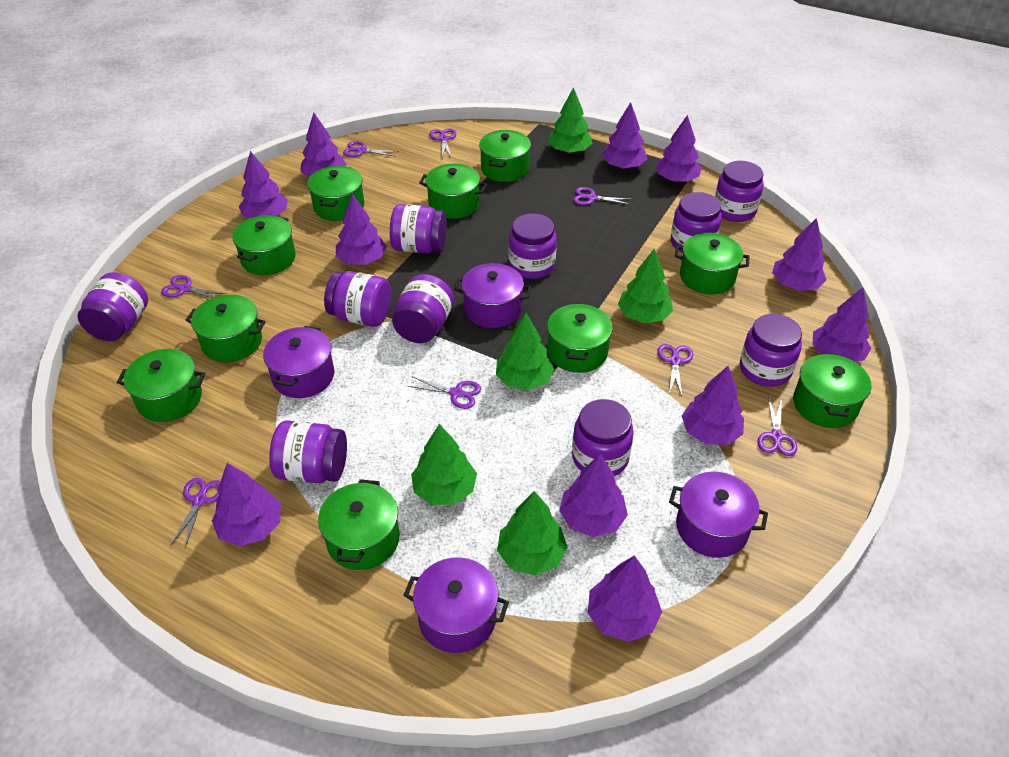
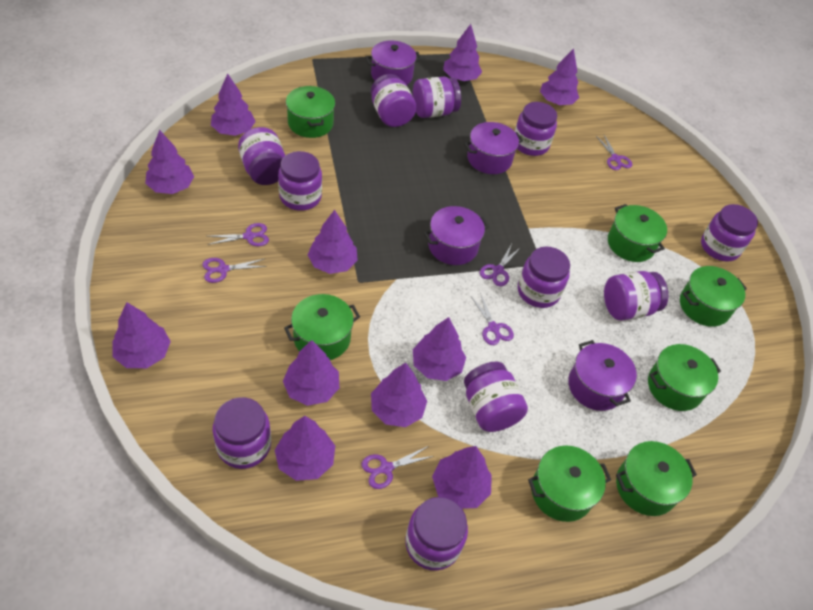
green pot: [117,349,205,422] [186,294,266,362] [232,215,296,275] [307,166,364,221] [318,479,400,570] [419,164,487,219] [479,130,531,182] [547,303,613,373] [675,233,749,295] [793,353,871,428] = 10 -> [284,294,360,360] [286,86,335,138] [528,446,611,522] [608,204,667,262] [616,441,697,516] [648,344,721,411] [680,266,747,327] = 7
green tree: [411,424,477,505] [496,313,555,390] [497,491,568,575] [548,87,592,154] [618,249,673,323] = 5 -> none = 0
purple jar: [77,272,148,341] [269,420,347,483] [324,271,391,327] [390,204,447,253] [392,274,454,343] [509,214,557,279] [572,399,634,476] [671,192,722,253] [715,161,764,222] [740,314,802,387] = 10 -> [213,397,271,469] [238,127,285,185] [278,151,322,211] [371,74,417,127] [405,497,468,571] [413,76,461,118] [464,362,528,432] [515,102,557,156] [518,247,570,308] [604,271,668,321] [701,204,758,262] = 11
purple scissors: [161,275,227,298] [170,478,221,547] [343,141,399,157] [408,377,481,409] [429,128,456,158] [573,187,632,205] [657,344,693,396] [757,397,797,456] = 8 -> [202,258,267,283] [207,223,269,246] [361,446,434,489] [471,293,514,345] [480,244,521,286] [596,135,632,170] = 6

